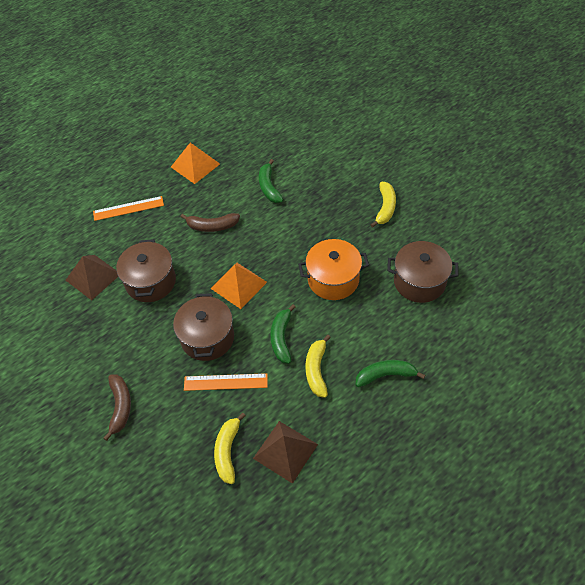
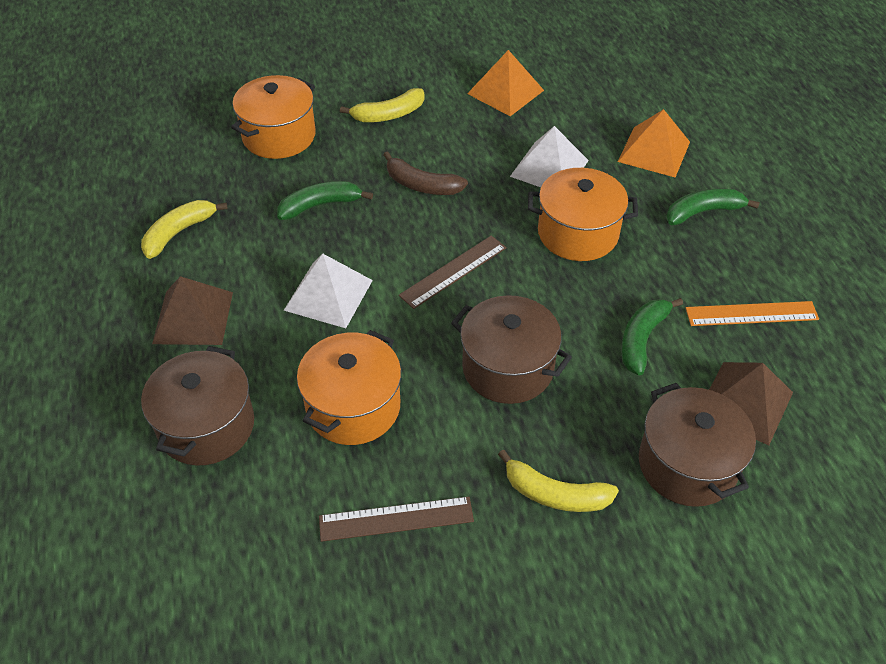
brown banana: [103,374,131,441] [181,213,240,232] = 2 -> [384,151,468,195] = 1
brown ruler: none = 0 -> [319,496,474,542] [399,236,507,309] = 2
orange pot: [298,239,369,300] = 1 -> [231,75,316,159] [297,330,401,445] [528,168,638,261] = 3
orange ruler: [93,196,164,221] [184,373,268,391] = 2 -> [686,301,819,326] = 1
white pyramid: none = 0 -> [283,254,373,328] [510,126,589,187] = 2

